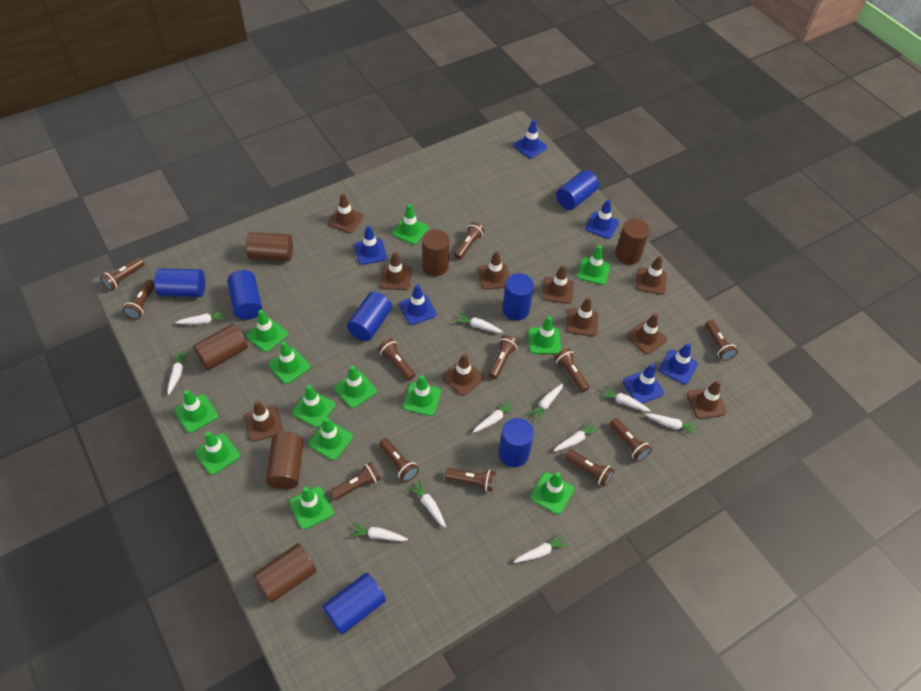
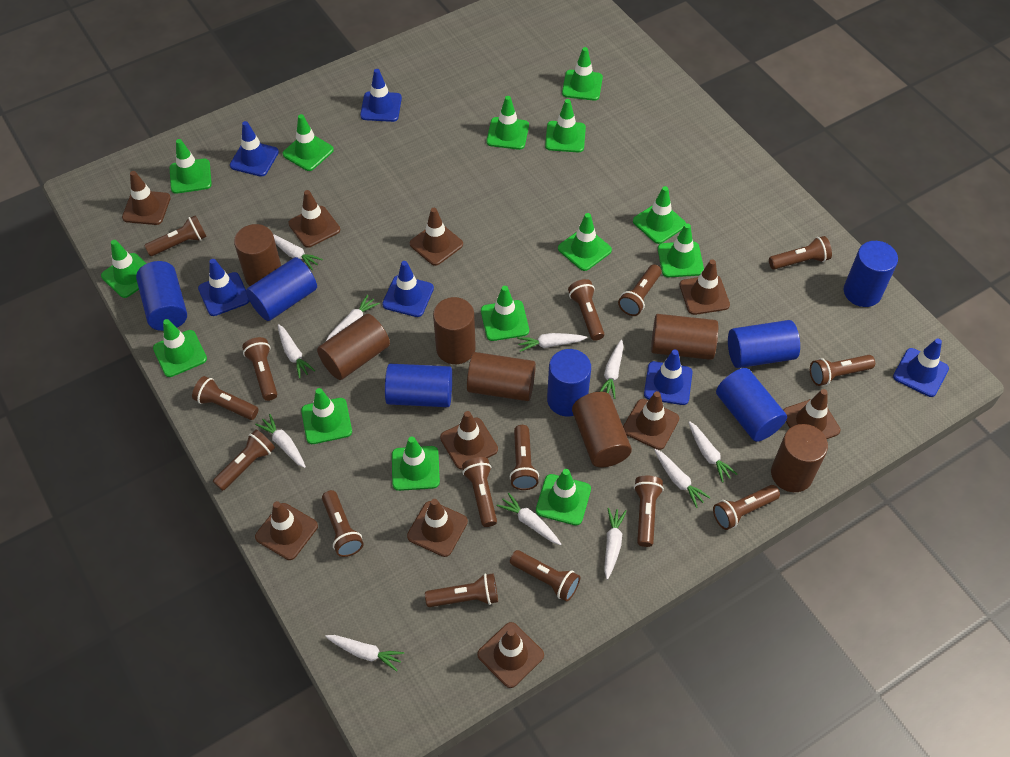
brown cylinder: [193,324,248,370] [246,232,293,261] [253,543,317,603] [266,432,303,489] [422,230,450,276] [615,219,650,265] = 6 -> [234,224,281,286] [317,314,390,380] [433,297,476,364] [467,352,536,401] [572,392,632,467] [651,314,718,360] [771,424,828,492] = 7
brown flashlight: [100,257,145,291] [123,280,155,320] [330,462,381,500] [378,338,415,380] [379,438,419,482] [445,468,496,492] [454,222,485,260] [488,335,518,379] [554,348,589,392] [565,449,614,487] [610,418,652,462] [705,320,738,361] = 12 -> [144,215,207,256] [192,376,259,420] [213,429,275,491] [242,337,277,401] [322,490,364,557] [425,573,498,607] [462,457,497,527] [510,425,539,490] [510,550,580,602] [568,279,604,341] [618,264,662,316] [634,476,664,547] [713,485,780,530] [769,236,832,270] [810,355,875,386] = 15
green traffic cone: [175,390,218,433] [195,431,240,475] [246,310,288,352] [268,341,310,384] [289,486,334,529] [292,385,335,427] [309,417,353,460] [334,366,377,408] [392,204,428,245] [403,375,441,416] [528,316,561,354] [530,472,574,514] [577,245,610,285] = 13 -> [101,240,147,298] [153,319,207,377] [170,139,212,194] [282,114,334,171] [301,388,352,444] [392,437,440,491] [481,286,529,341] [486,96,529,150] [536,469,591,526] [545,99,586,152] [558,213,612,271] [562,47,603,101] [633,186,686,244] [658,223,704,277] = 14

